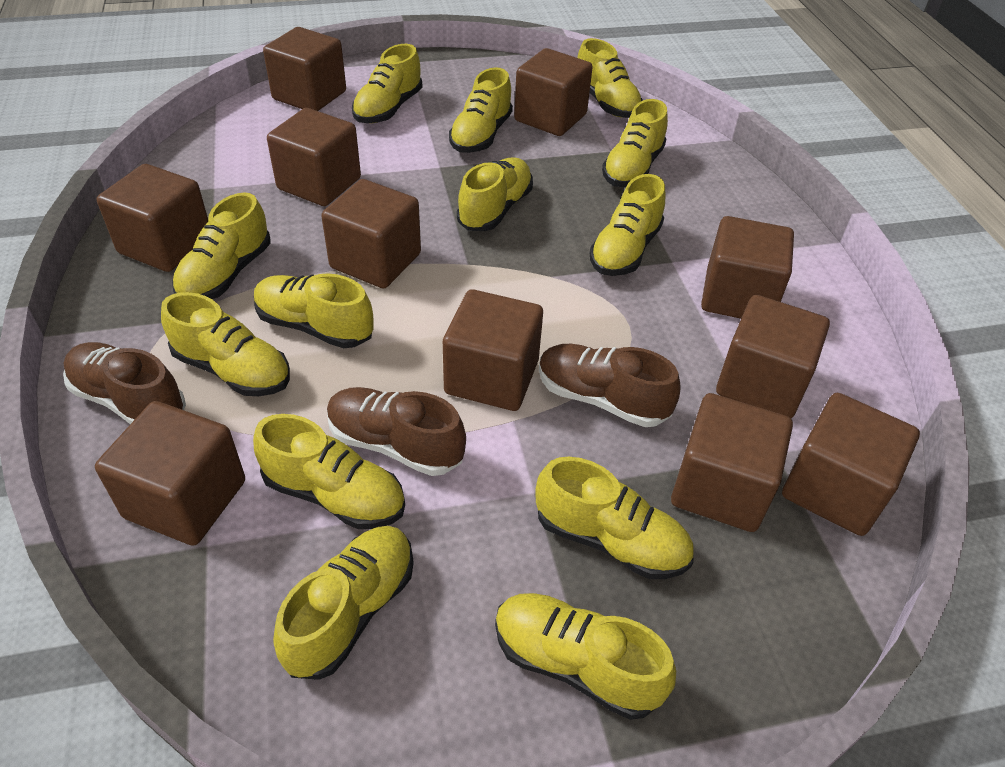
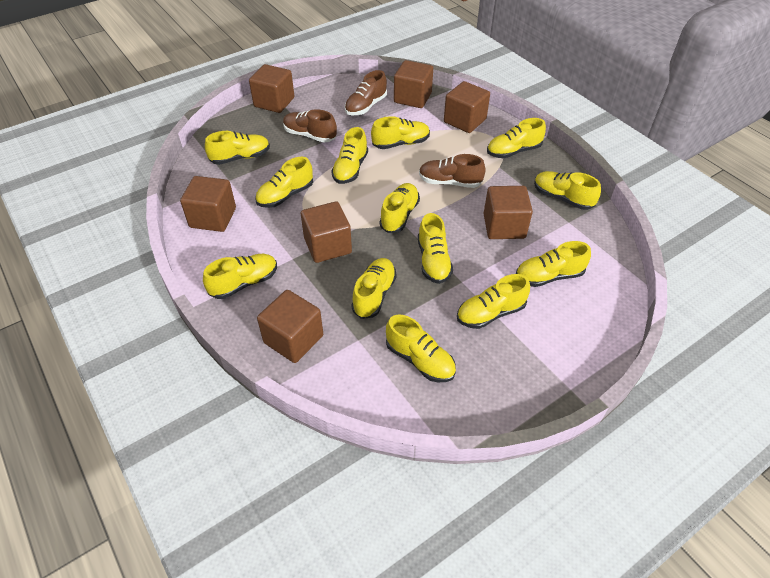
brown cube: [95,401,245,546] [97,164,208,272] [263,27,346,111] [267,108,361,206] [321,179,421,288] [443,289,543,411] [514,48,593,136] [671,393,793,532] [701,216,794,319] [716,295,830,418] [782,393,920,536] = 11 -> [180,176,236,232] [249,64,294,113] [257,290,323,363] [301,201,352,263] [394,60,433,108] [444,81,490,133] [484,186,533,239] = 7

